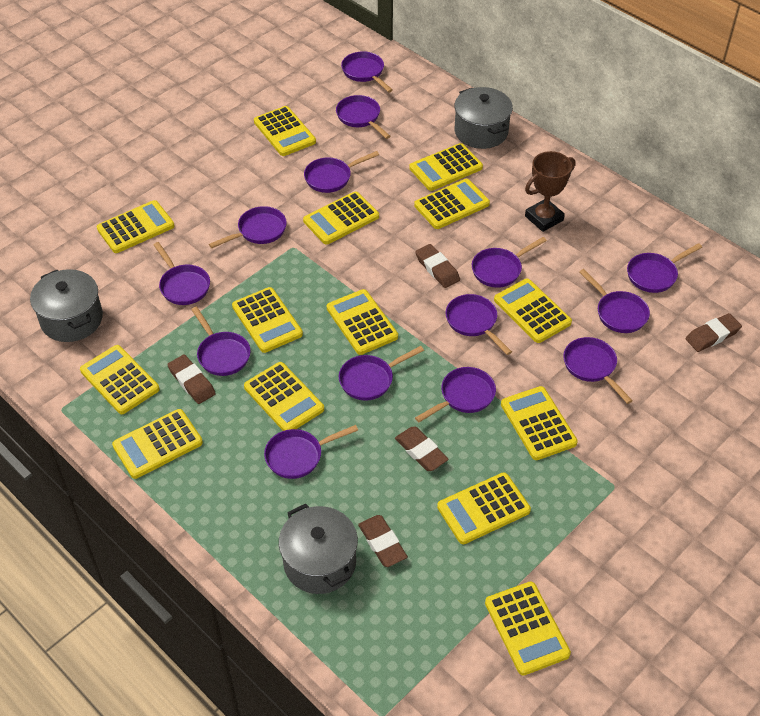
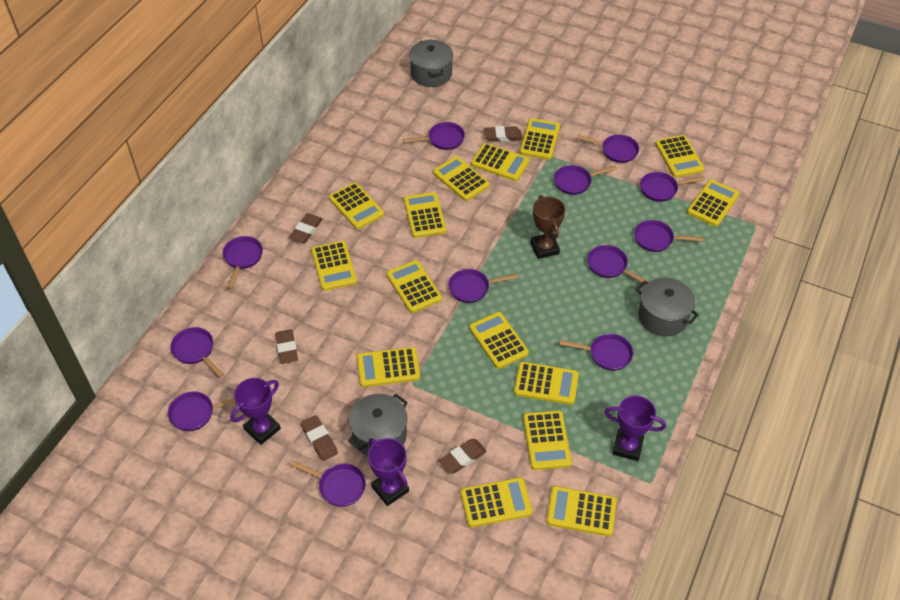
purple pan: [153,242,210,305] [191,307,251,376] [209,206,287,248] [264,425,358,479] [304,151,379,193] [336,95,391,139] [339,346,424,401] [341,51,393,93] [415,367,496,422] [446,294,512,355] [472,237,547,288] [563,337,633,404] [579,269,650,333] [627,243,702,293] = 14 -> [168,391,236,431] [170,327,224,377] [223,236,263,289] [290,460,366,507] [403,122,465,150] [448,269,518,303] [554,165,617,195] [559,334,633,371] [577,134,639,163] [588,245,649,282] [634,220,703,252] [640,172,705,202] = 12
purple trophy: none = 0 -> [230,378,281,445] [368,438,409,506] [605,396,666,461] = 3
yellow calculator: [80,345,160,414] [97,200,174,253] [112,409,203,479] [232,287,303,353] [244,362,324,431] [254,106,316,156] [303,192,379,244] [327,289,398,355] [410,143,483,191] [414,179,490,229] [437,472,531,544] [485,582,571,676] [494,279,572,343] [501,386,578,460] = 14 -> [311,241,357,291] [329,182,384,229] [357,347,420,387] [386,260,442,313] [404,192,446,238] [433,156,490,201] [460,477,533,527] [469,312,529,369] [471,143,530,181] [514,362,579,405] [520,118,560,160] [523,410,572,470] [546,486,617,536] [655,135,704,178] [687,180,740,227] = 15

